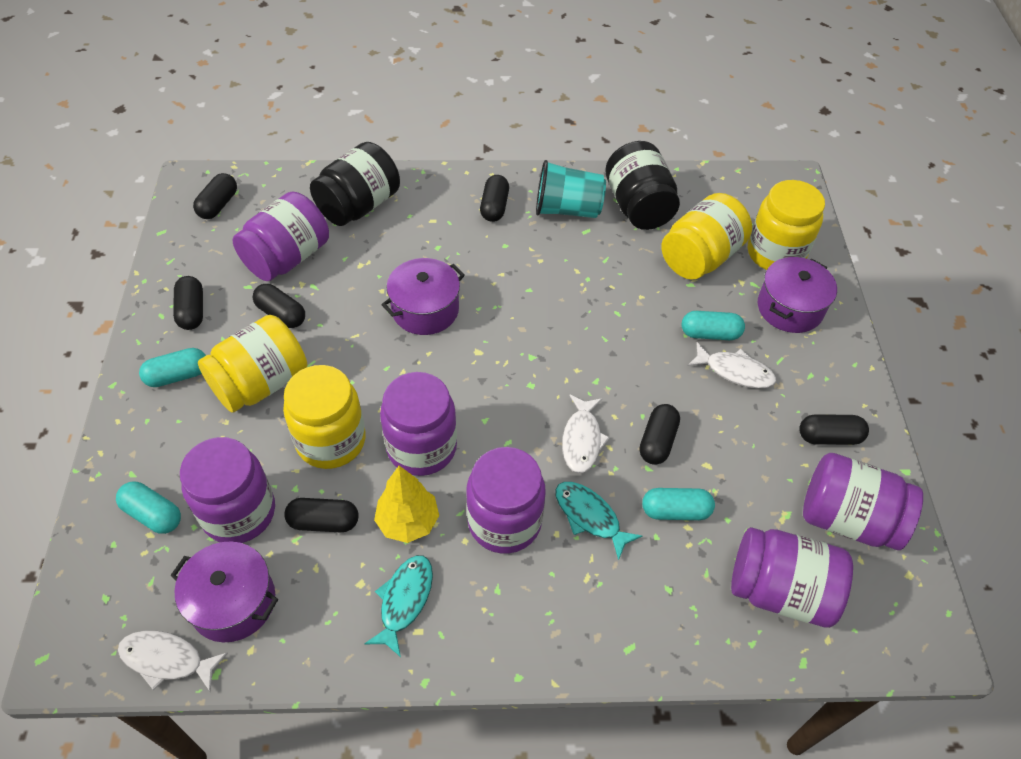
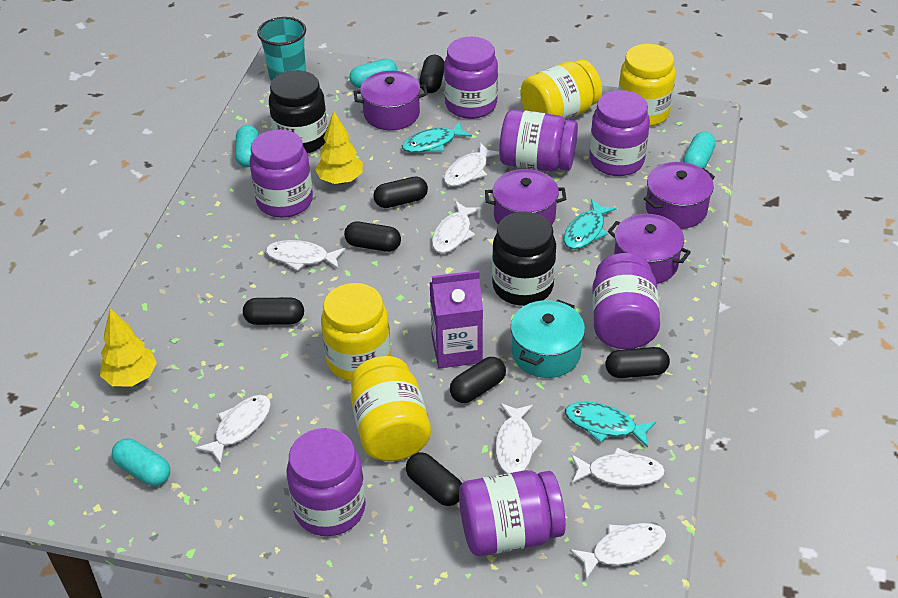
purple carton: none = 0 -> [429,270,483,369] = 1
purple jar: [180,437,275,543] [232,191,329,281] [380,372,457,476] [466,447,546,554] [731,527,853,628] [803,453,923,550] = 6 -> [249,130,313,218] [287,428,366,536] [444,37,498,119] [459,470,566,556] [499,109,578,172] [589,90,650,176] [592,253,660,349] = 7
purple pot: [170,542,278,643] [381,258,465,335] [758,257,837,333] = 3 -> [354,71,428,130] [485,169,566,225] [608,214,691,284] [644,162,715,229] = 4
turquoise fish: [364,555,433,657] [555,482,642,561] = 2 -> [402,121,472,153] [564,199,616,249] [565,402,656,448] = 3
turquoise pot: none = 0 -> [511,300,585,378] = 1
white fish: [118,631,228,692] [562,395,610,474] [687,342,776,388] = 3 -> [195,395,271,464] [266,240,345,271] [432,201,481,253] [444,143,499,186] [495,403,542,473] [570,523,667,580] [571,447,665,486] = 7
yellow tree: [374,466,439,543] = 1 -> [100,308,157,387] [315,111,363,184] = 2

